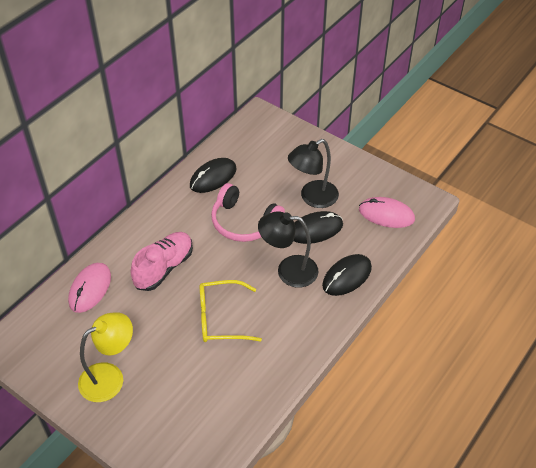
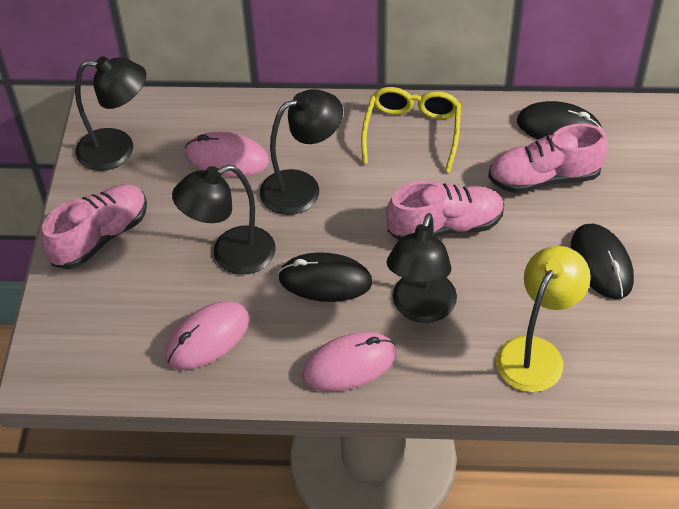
black lamp: [258,211,318,288] [288,139,339,208] = 2 -> [75,56,146,171] [172,165,276,275] [260,89,343,215] [386,213,457,323] = 4
pink headphones: [211,183,285,242] = 1 -> none = 0
pink mouse: [68,263,111,313] [359,197,415,228] = 2 -> [165,301,249,370] [185,132,269,177] [302,332,397,391] = 3
pink shoe: [131,232,193,291] = 1 -> [41,184,147,269] [386,181,504,240] [488,124,608,193] = 3

